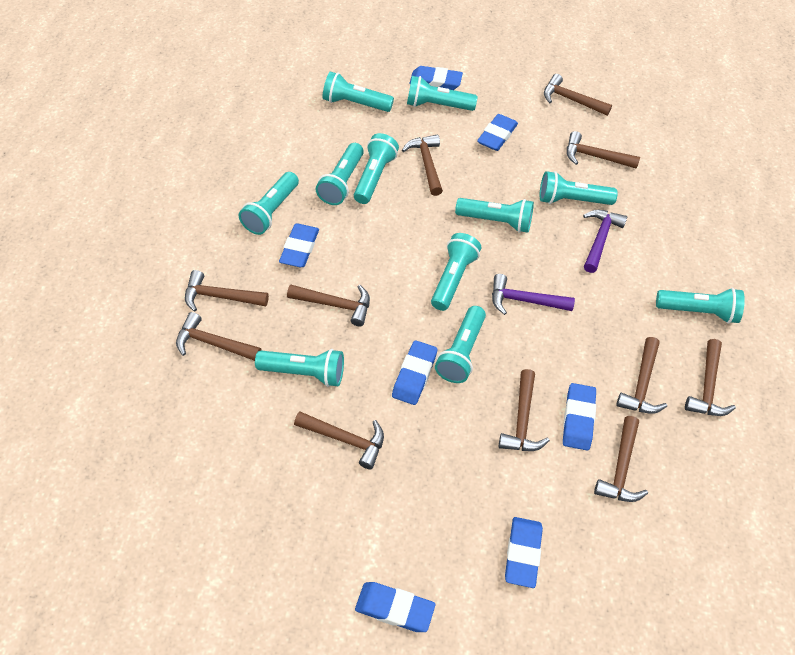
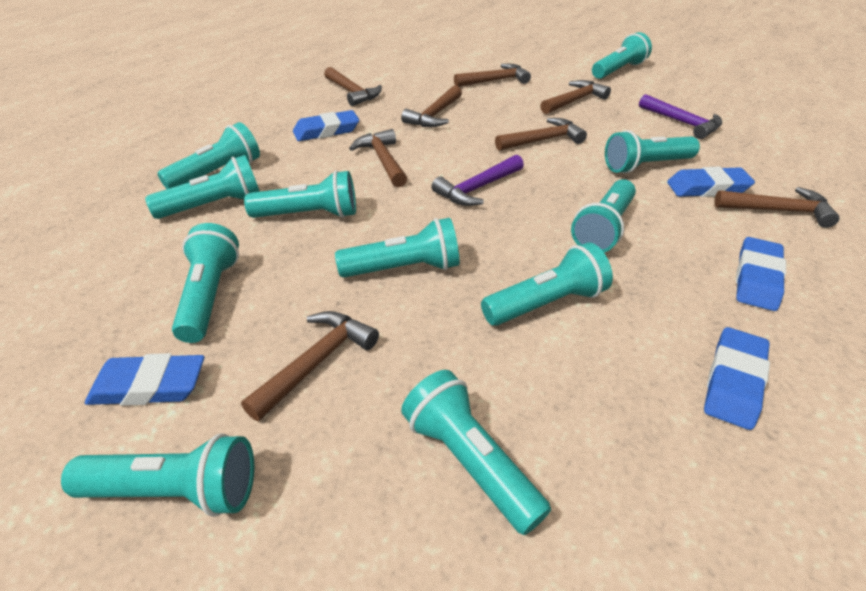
blue eraser: [279,223,319,267] [355,582,435,632] [392,340,437,405] [410,66,463,90] [477,114,518,151] [505,517,543,588] [563,383,596,450] = 7 -> [85,353,205,406] [293,110,359,141] [667,167,755,197] [704,327,770,430] [736,237,786,311] = 5
brown hammer: [176,312,261,361] [185,270,269,312] [287,284,370,327] [294,411,384,469] [402,135,443,196] [499,369,550,451] [544,74,612,116] [567,131,640,169] [594,416,648,502] [616,337,667,414] [685,339,736,416] = 11 -> [241,311,379,421] [324,67,382,106] [349,129,407,187] [401,85,462,127] [454,64,531,87] [495,118,587,151] [540,80,611,114] [714,187,840,228] = 8

